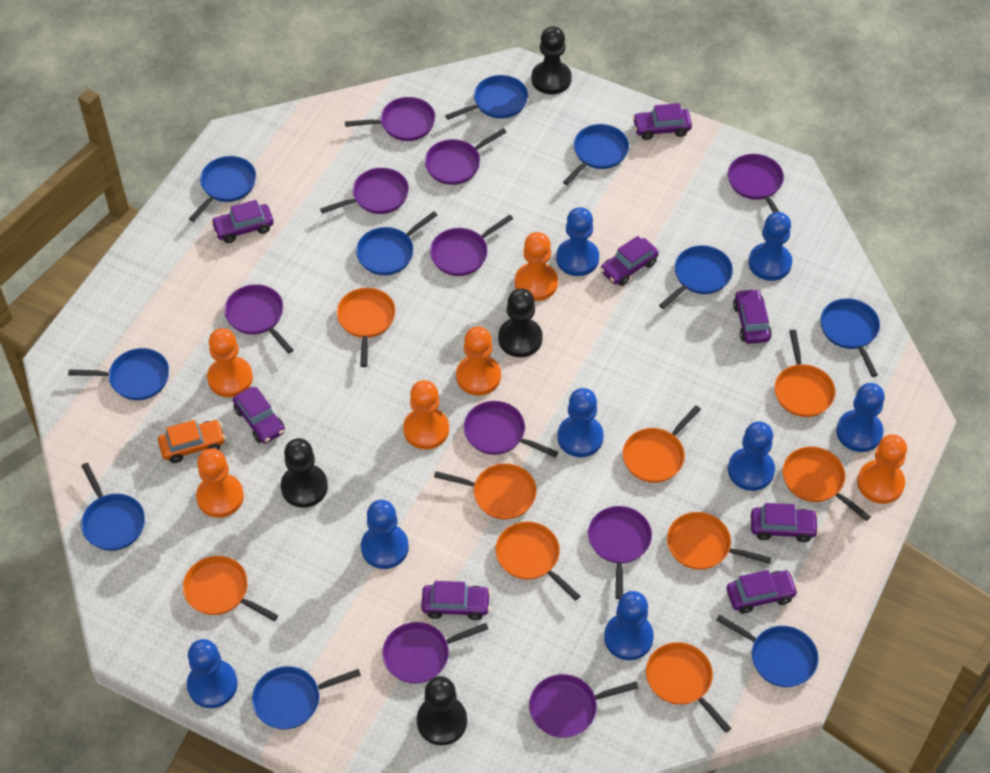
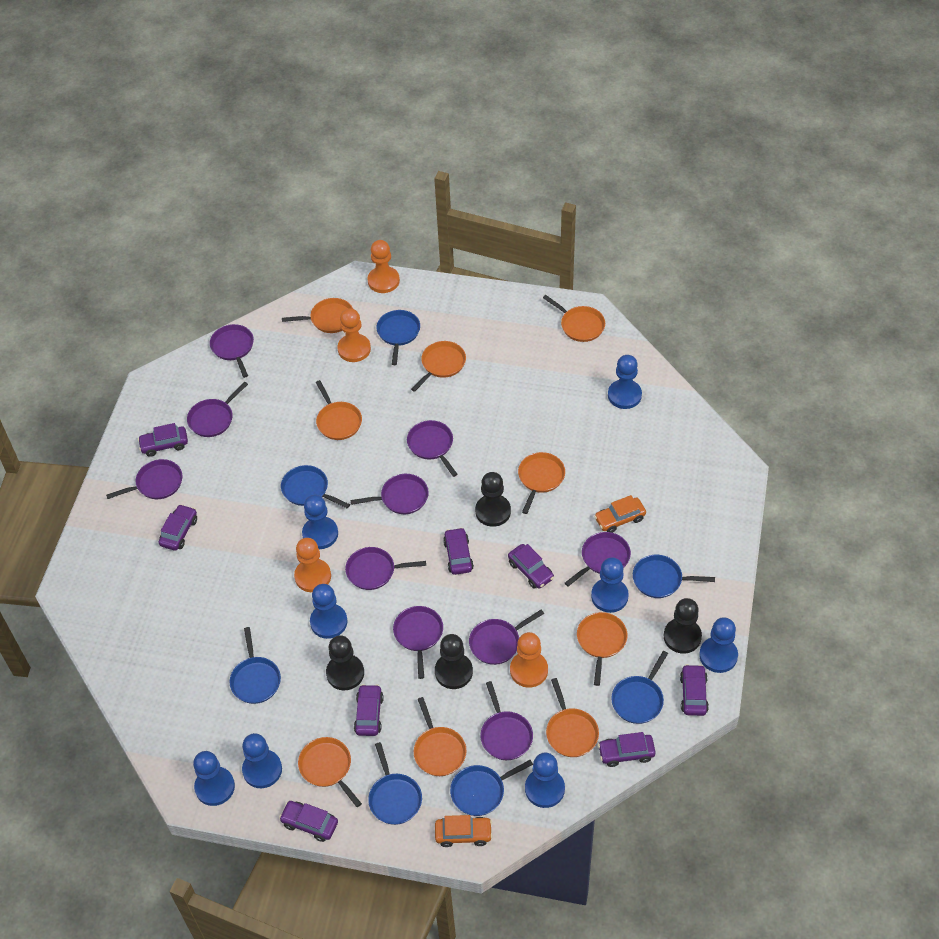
blue pan: [68,348,169,400] [81,463,145,551] [189,156,256,222] [252,666,361,730] [356,211,438,275] [445,75,528,120] [563,124,629,185] [659,245,733,309] [716,614,818,688] [820,298,880,377] = 10 -> [230,627,281,704] [281,465,350,509] [368,742,422,825] [377,310,420,365] [450,760,533,816] [611,651,668,724] [633,555,715,598] = 7
orange car: [158,420,225,463] = 1 -> [435,815,493,847] [594,495,646,533] = 2
orange pawn: [196,448,244,518] [207,328,253,397] [403,380,449,449] [456,326,501,396] [515,232,558,301] [857,434,907,504] = 6 -> [294,538,331,592] [337,308,371,362] [368,240,400,293] [510,632,548,688] = 4

